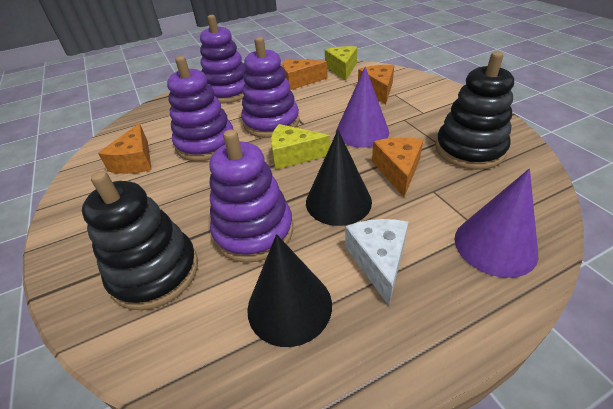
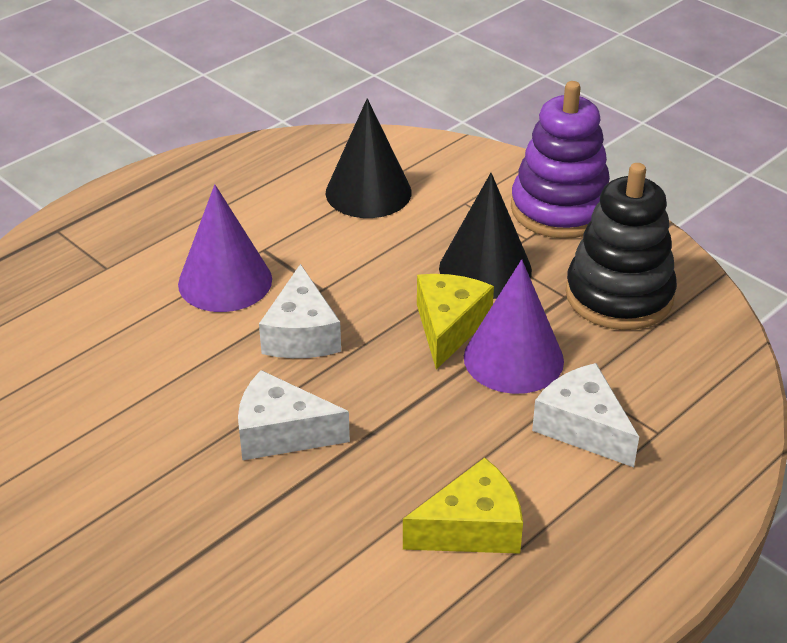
black stacking toy: [82,171,198,310] [436,52,514,170] = 2 -> [565,163,677,330] = 1
orange cheese: [98,123,152,174] [283,59,327,90] [358,65,394,104] [372,137,423,197] = 4 -> none = 0
purple stacking toy: [167,56,233,161] [200,15,246,104] [209,130,293,263] [241,37,299,138] = 4 -> [511,81,610,239] = 1
white cheese: [345,219,408,305] = 1 -> [238,370,350,461] [259,264,341,358] [532,363,639,467] = 3

